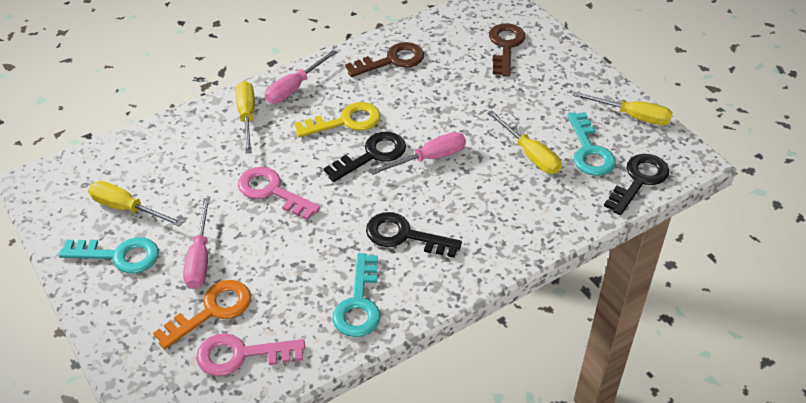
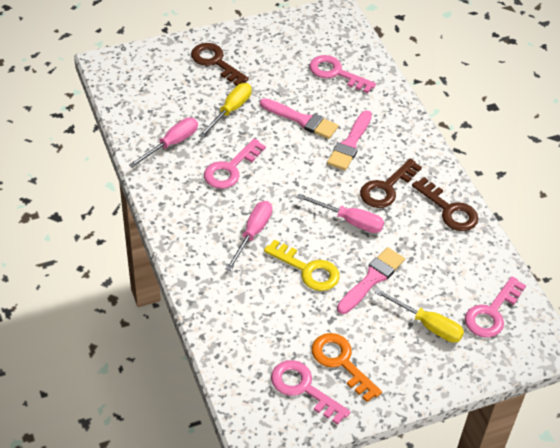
black key: [324,132,406,182] [366,212,462,258] [604,154,669,215] = 3 -> none = 0
brown key: [345,42,424,77] [489,23,525,76] = 2 -> [191,43,249,86] [360,159,422,208] [412,177,479,231] = 3
pink brush: none = 0 -> [260,98,339,139] [327,110,372,170] [337,247,405,314] = 3
pink key: [196,333,305,376] [238,167,321,220] = 2 -> [204,139,266,189] [271,360,351,425] [309,55,376,93] [465,276,526,338] = 4
turquoise key: [59,237,159,274] [332,253,381,337] [567,112,616,176] = 3 -> none = 0
yellow screwdriver: [88,181,183,227] [235,81,255,153] [487,110,562,174] [572,92,672,125] = 4 -> [199,83,252,138] [374,288,464,343] = 2

